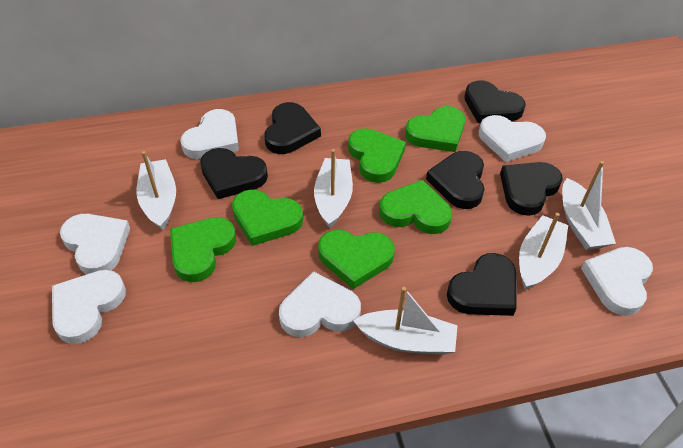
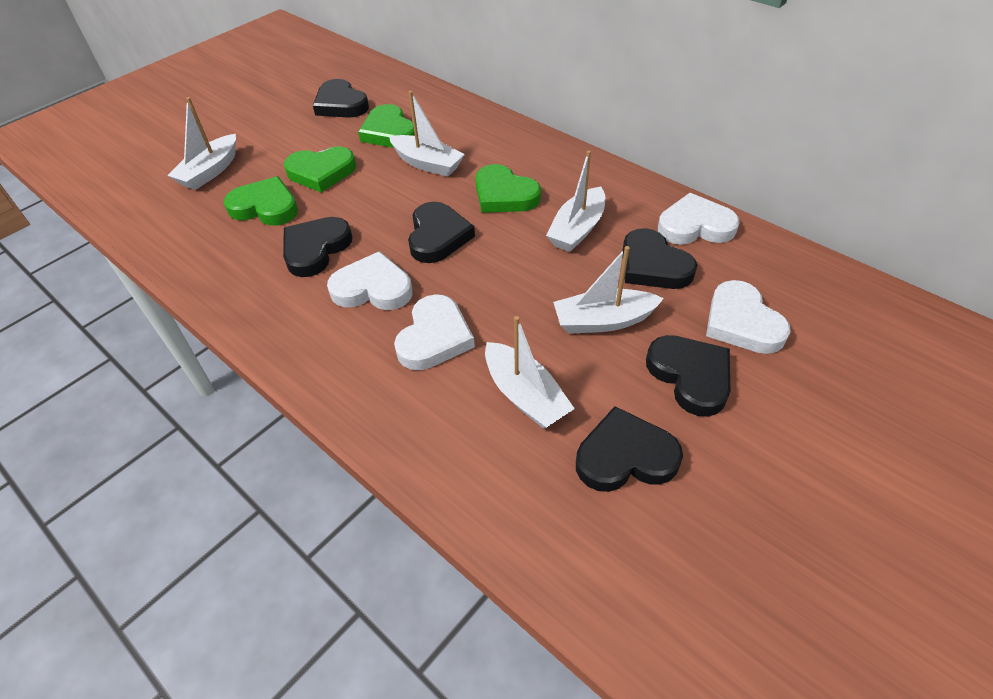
green heart: [170,217,236,282] [232,190,303,246] [318,230,395,289] [348,128,406,183] [379,180,452,234] [405,106,465,152] = 6 -> [224,176,298,226] [284,147,356,192] [358,104,415,148] [475,164,541,213] = 4
white heart: [52,270,126,344] [60,214,130,274] [180,109,239,159] [279,271,361,337] [479,115,546,162] [581,247,653,316] = 6 -> [327,251,413,310] [394,294,475,370] [658,193,740,245] [706,280,791,354] = 4

